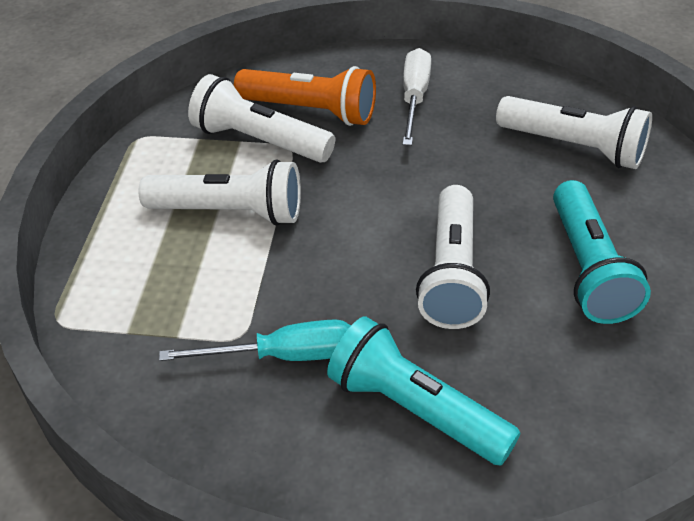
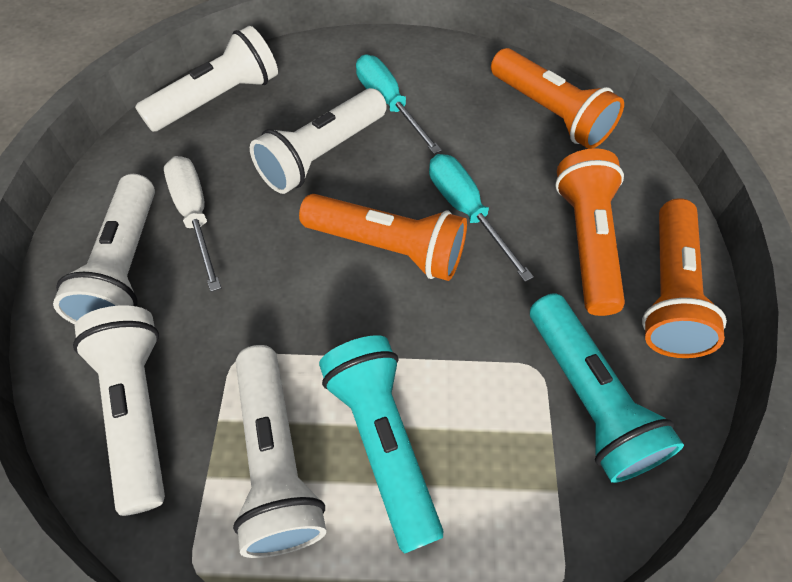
orange flashlight: [234,66,376,126] = 1 -> [299,194,467,281] [491,48,624,149] [555,148,625,316] [642,198,727,358] = 4
turquoise screwdriver: [159,319,351,361] = 1 -> [356,55,442,154] [429,154,534,282] = 2
white flashlight: [138,159,301,226] [188,74,335,163] [416,185,490,329] [496,96,652,169] = 4 -> [53,174,155,324] [73,305,165,516] [135,26,278,132] [233,345,326,558] [250,88,387,194] = 5

